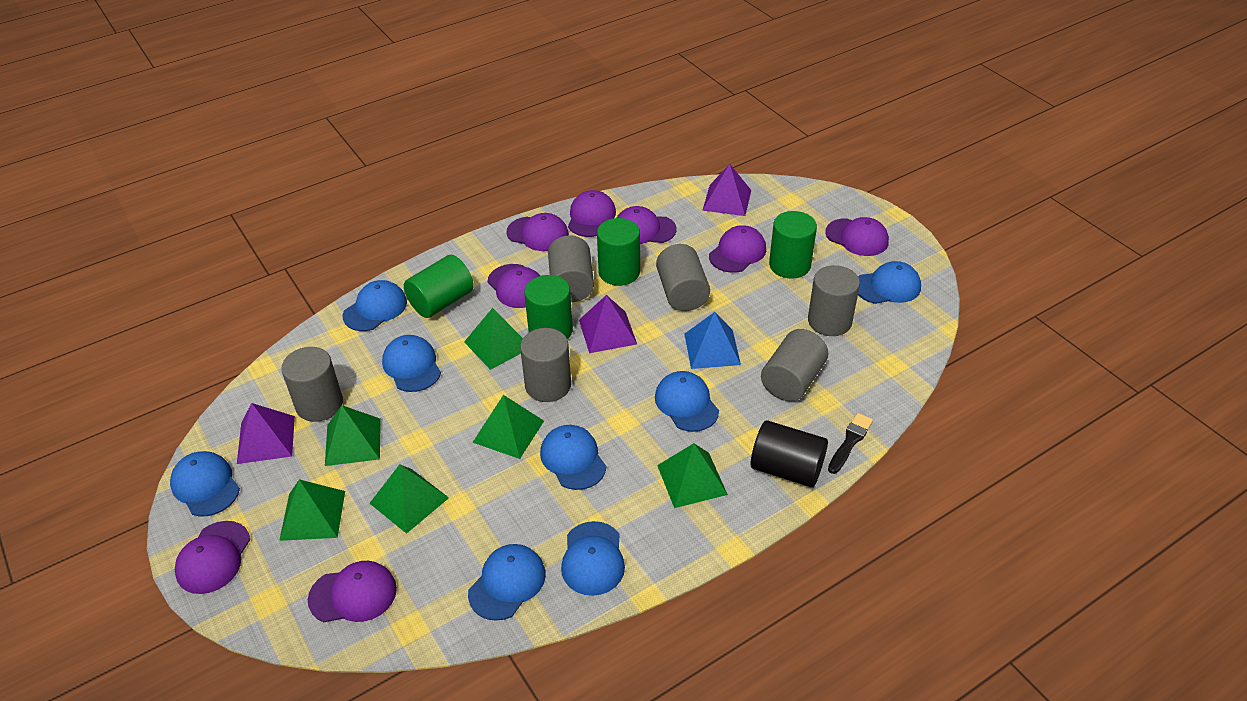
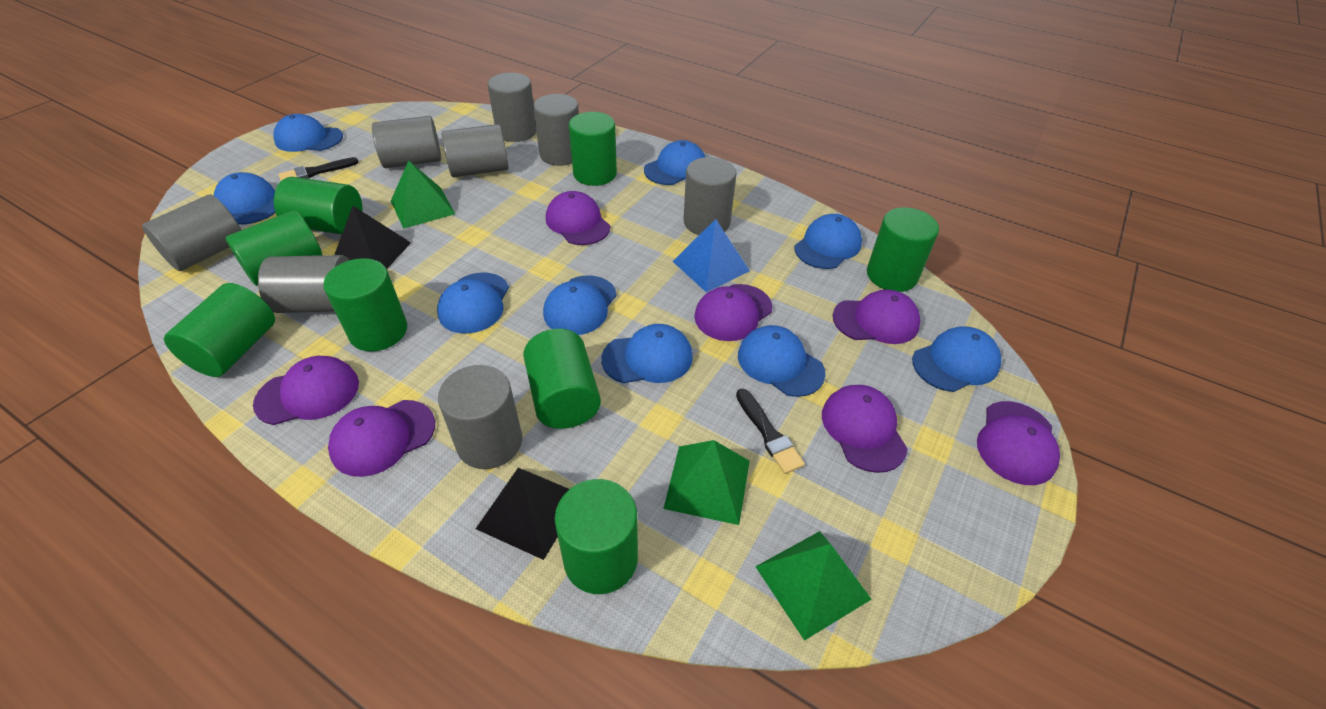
black brush: [828,413,873,474] = 1 -> [279,157,359,181] [736,389,805,474] = 2
black cylinder: [751,420,828,487] = 1 -> none = 0
black pyramid: none = 0 -> [334,206,411,269] [476,468,569,560] = 2
blue cap: [170,451,240,516] [343,280,407,331] [382,335,441,392] [468,544,546,621] [540,425,606,490] [561,521,625,596] [655,371,719,432] [858,261,921,304] = 8 -> [214,172,276,224] [273,114,343,152] [437,272,509,334] [543,275,617,335] [601,324,693,383] [644,140,705,185] [738,325,826,397] [794,214,862,269] [912,326,1001,392] = 9
green cylinder: [404,255,474,318] [524,275,573,340] [597,218,640,286] [769,211,817,279] = 4 -> [164,283,275,377] [225,210,322,286] [274,177,362,234] [323,258,407,351] [523,329,601,429] [555,479,638,594] [569,112,617,186] [867,207,939,292] = 8
green pyramid: [279,479,345,541] [325,405,381,466] [369,464,449,534] [464,308,523,370] [472,395,544,459] [657,443,728,508] = 6 -> [391,160,455,229] [663,440,750,525] [755,531,872,641] = 3
grey cylinder: [281,347,343,422] [520,328,571,402] [548,235,594,302] [656,244,710,311] [761,329,828,402] [808,265,860,336] = 6 -> [142,195,241,271] [258,255,349,313] [372,116,441,168] [438,365,522,469] [442,124,509,177] [487,73,536,142] [533,94,579,166] [683,157,737,235] = 8
purple cap: [175,521,250,594] [308,561,397,622] [488,264,540,308] [507,213,569,251] [568,190,616,237] [617,206,677,244] [709,225,766,273] [825,217,889,256] = 8 -> [253,356,359,425] [328,400,435,477] [546,191,610,245] [694,284,773,341] [822,385,908,473] [833,289,921,344] [977,401,1060,485] = 7
purple pyramid: [237,403,295,464] [579,295,637,353] [702,164,751,216] = 3 -> none = 0

